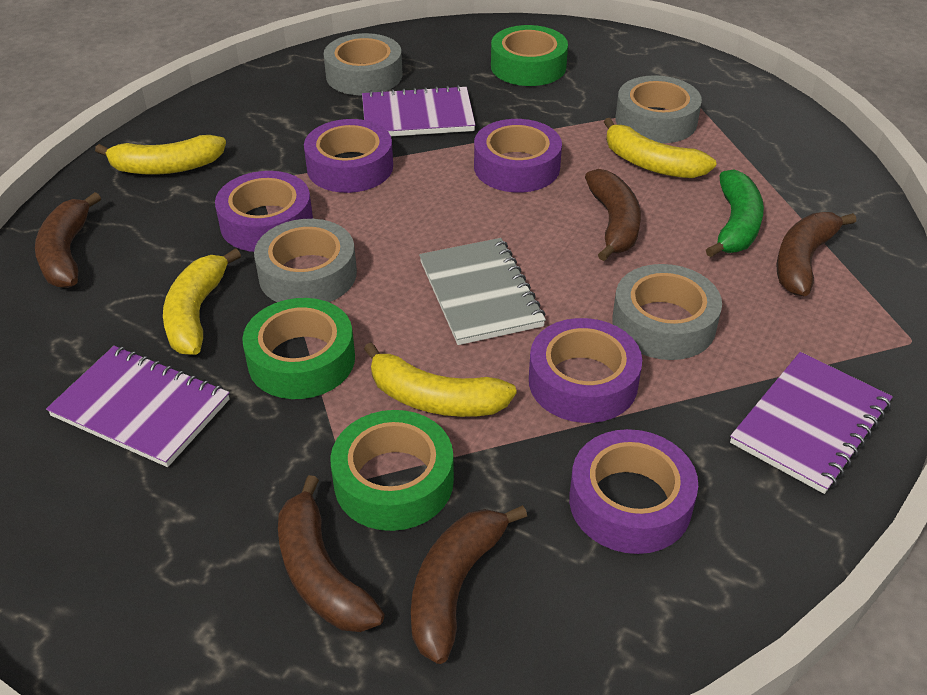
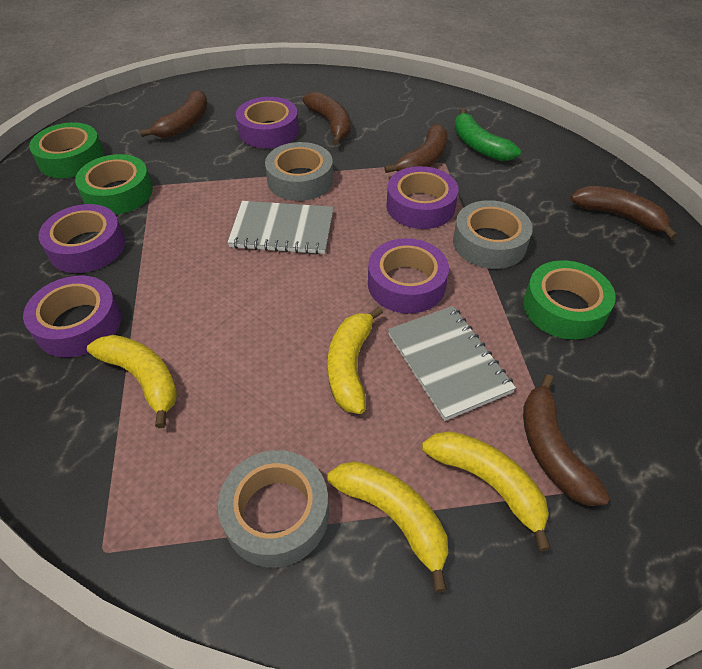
grey notebook: [419,238,546,345] = 1 -> [227,201,333,254] [388,306,516,421] = 2
grey tape: [254,219,357,302] [324,33,402,95] [612,264,722,360] [615,75,702,143] = 4 -> [218,450,329,567] [265,142,333,201] [453,200,533,269] = 3
purple notebook: [46,346,229,467] [362,85,475,136] [730,352,893,494] = 3 -> none = 0

